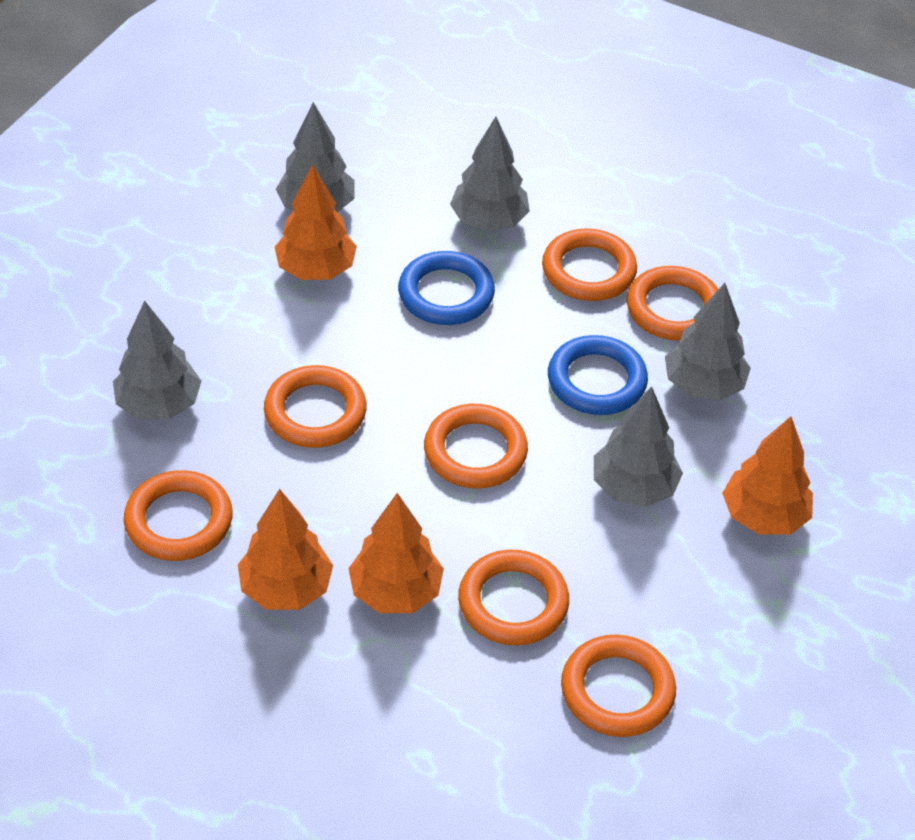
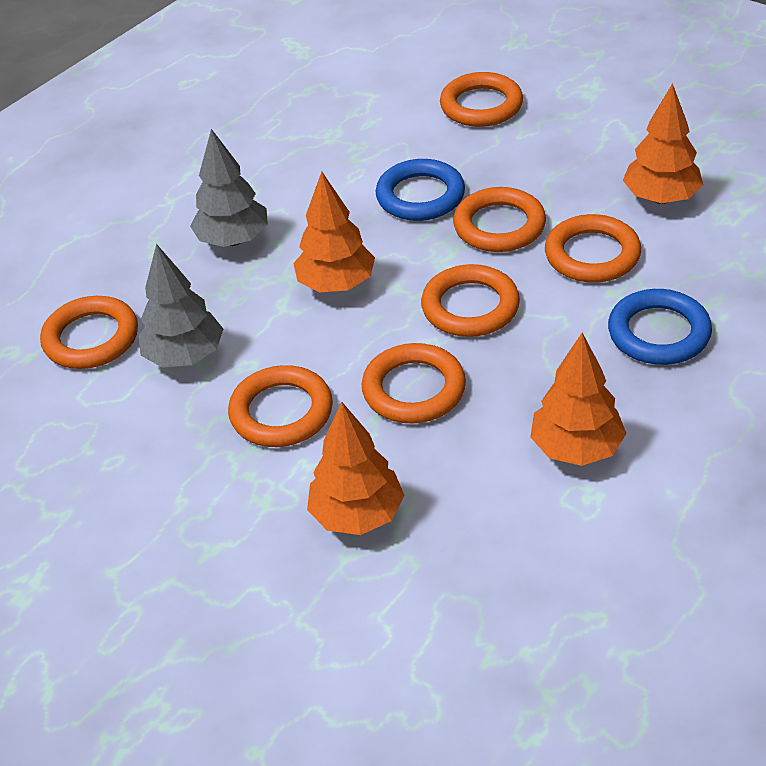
grey tree: [113,301,201,419] [276,102,354,213] [450,117,530,231] [594,386,683,507] [665,283,751,400] = 5 -> [138,244,223,367] [190,129,268,247] = 2

